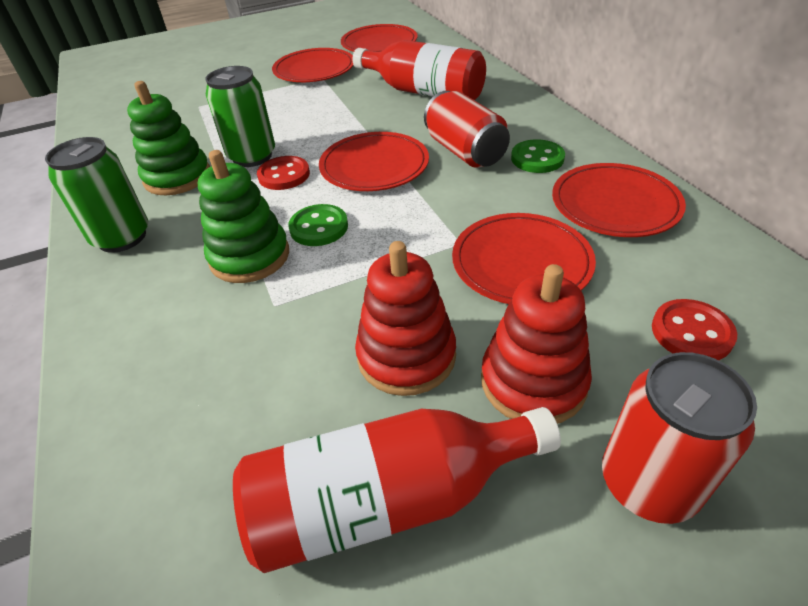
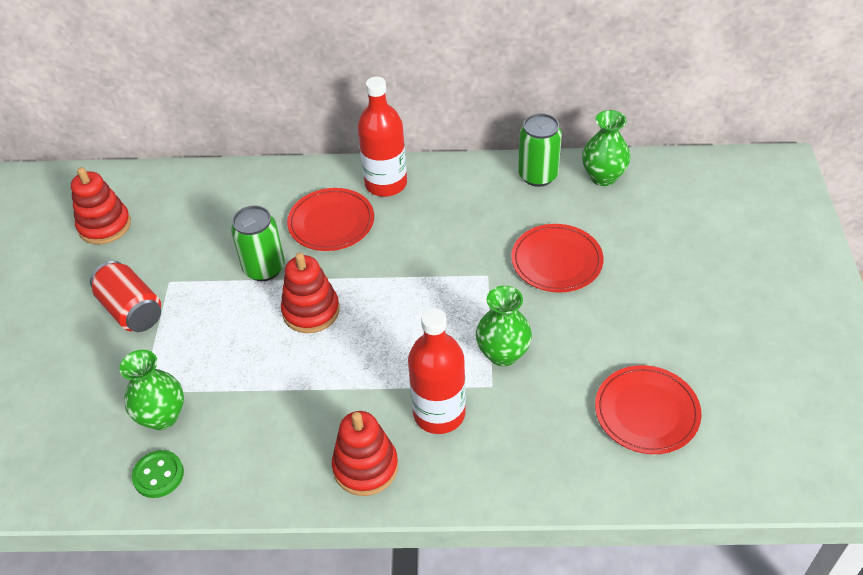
green button: [288,204,348,246] [511,139,565,173] = 2 -> [132,450,184,498] = 1
green stacking toy: [127,81,210,195] [198,150,289,283] = 2 -> none = 0
green vase: none = 0 -> [119,350,184,430] [476,286,532,366] [582,110,631,186] = 3
red button: [257,156,310,190] [652,299,737,360] = 2 -> none = 0
red can: [424,91,510,168] [602,352,757,524] = 2 -> [90,261,161,332] = 1
red plate: [272,48,354,82] [319,132,429,191] [341,24,418,52] [452,213,596,304] [552,163,686,237] = 5 -> [287,188,374,251] [511,224,604,292] [595,365,702,454] = 3
red stacking toy: [355,241,456,396] [481,264,592,424] = 2 -> [71,167,131,244] [281,253,340,333] [332,411,398,496] = 3

